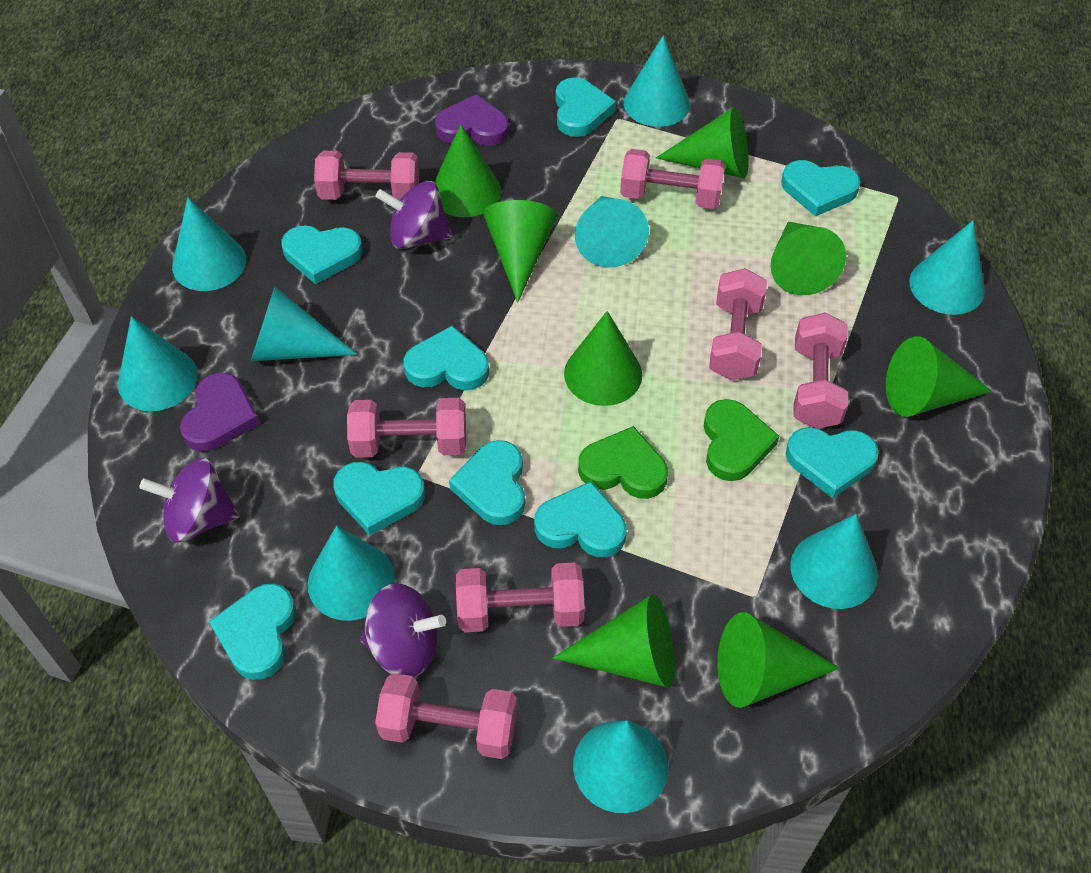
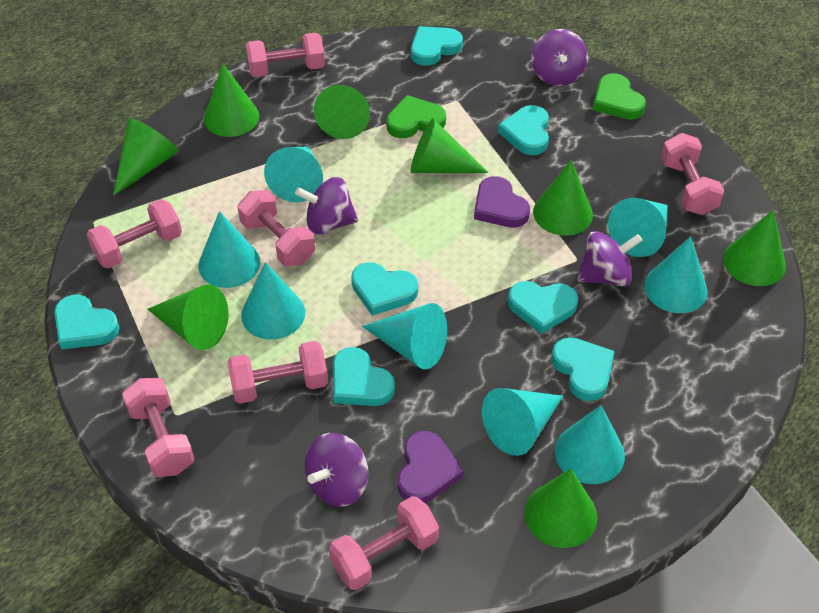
purple spinning top: [139,458,240,543] [361,583,446,677] [376,181,453,249] = 3 -> [295,177,358,235] [305,433,369,507] [532,29,588,86] [577,231,643,287] = 4
turquoise cone: [118,316,198,411] [172,197,246,291] [251,287,357,361] [308,526,395,621] [573,720,668,813] [575,196,649,267] [624,35,690,127] [790,514,878,609] [909,221,985,315] = 9 -> [198,211,260,288] [241,262,305,340] [264,147,323,202] [362,303,447,370] [482,388,563,456] [555,405,625,484] [608,198,668,257] [644,236,708,313] = 8
turquoise heart: [209,583,296,680] [282,225,363,284] [333,462,425,535] [404,326,489,390] [449,440,525,525] [534,481,626,557] [556,77,616,137] [781,160,860,217] [786,427,879,498] = 9 -> [54,294,120,350] [333,347,395,406] [351,262,418,316] [411,26,463,66] [498,105,549,155] [508,281,578,334] [551,337,615,401] = 7

